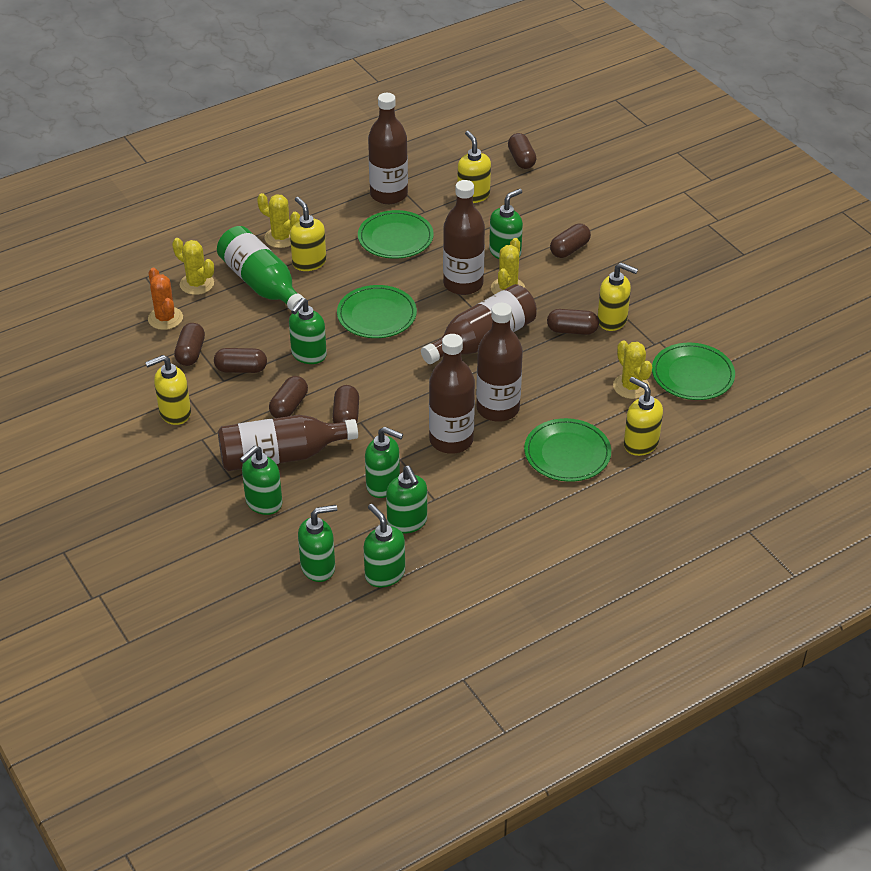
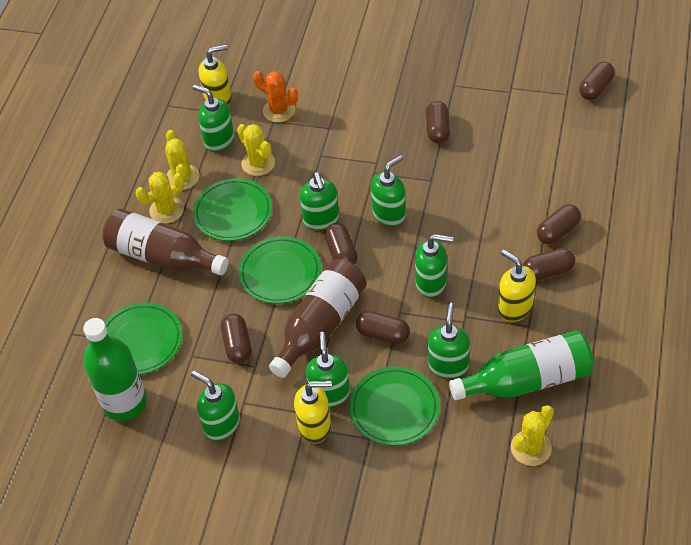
brown bottle: [218,415,358,471] [368,93,408,204] [421,284,537,364] [429,334,475,454] [443,180,485,295] [476,303,523,422] = 6 -> [102,209,229,276] [269,259,367,378] = 2
green bottle: [217,226,304,310] = 1 -> [83,318,147,421] [449,331,594,400] = 2
yellow soap dispenser: [145,355,191,425] [290,197,326,271] [458,131,491,203] [598,263,638,331] [624,377,663,456] = 5 -> [199,44,232,106] [294,381,332,444] [498,249,536,322] = 3

